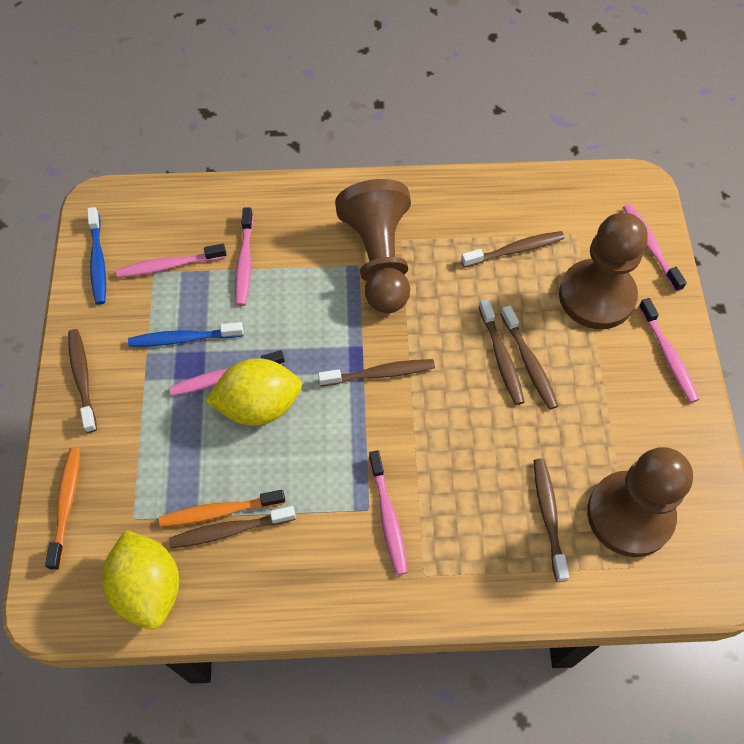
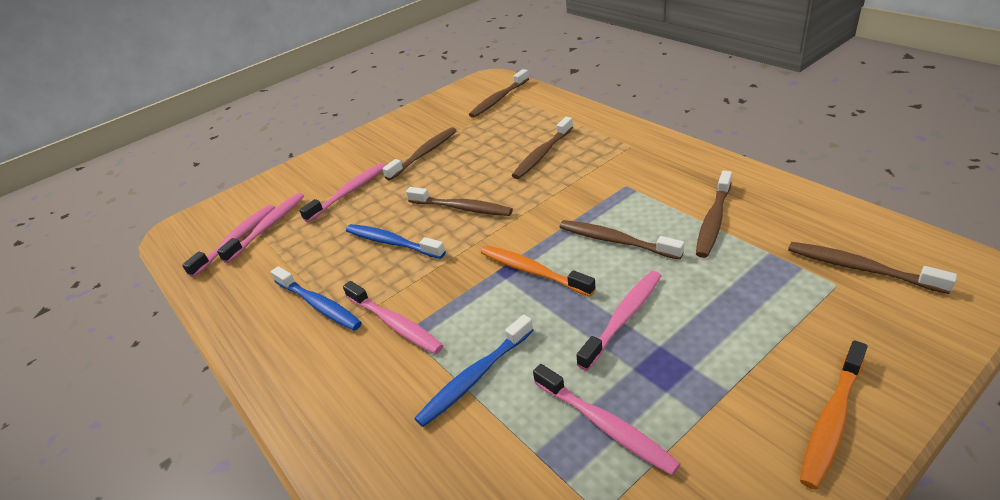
blue toothbrush: [87,207,106,305] [128,322,243,347] = 2 -> [271,266,362,331] [346,224,446,259] [414,315,534,427] = 3
brown pawn: [335,179,411,313] [559,213,648,329] [587,447,693,557] = 3 -> none = 0
yellow lemon: [102,530,179,630] [206,358,302,426] = 2 -> none = 0

